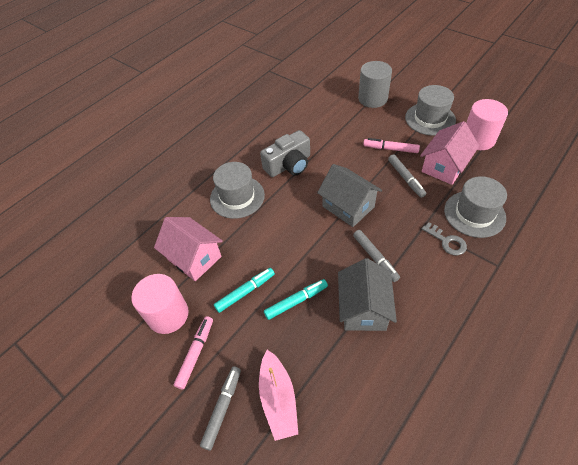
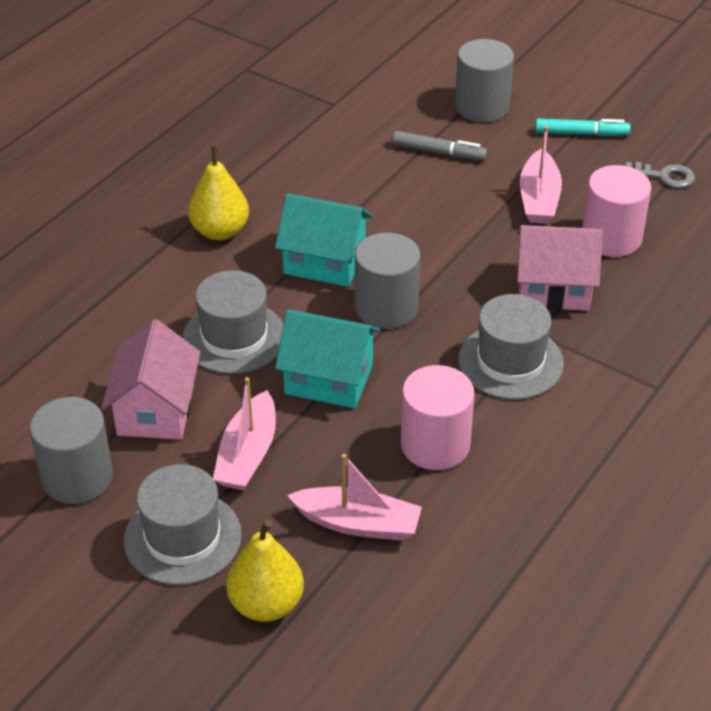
grey camera: [260,130,310,177] = 1 -> none = 0
grey cylinder: [358,61,392,108] = 1 -> [30,397,113,504] [355,233,421,329] [455,39,514,122] = 3
grey house: [317,164,382,227] [338,258,397,331] = 2 -> none = 0
grey marker: [200,367,241,451] [353,230,400,282] [388,154,426,198] = 3 -> [392,131,487,160] = 1
pink boat: [259,350,298,441] = 1 -> [213,377,276,490] [287,454,422,541] [520,126,562,224] = 3
pink marker: [174,316,213,389] [363,138,420,153] = 2 -> none = 0
turquoise house: none = 0 -> [275,193,373,287] [275,309,380,408] = 2
turquoise marker: [214,268,275,313] [264,279,328,320] = 2 -> [535,119,630,136] = 1
yellow pear: none = 0 -> [188,145,249,240] [226,520,304,622] = 2

